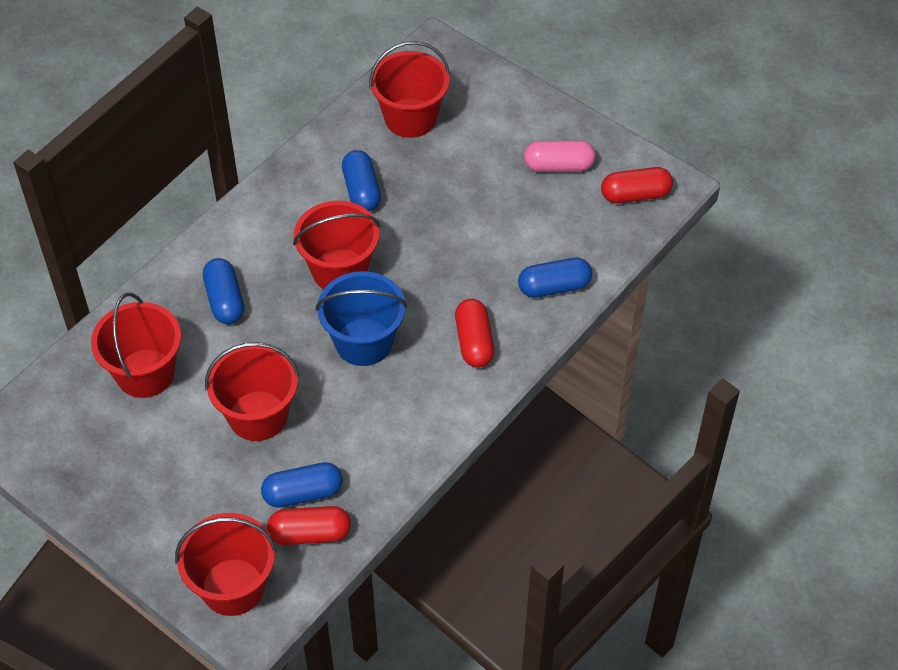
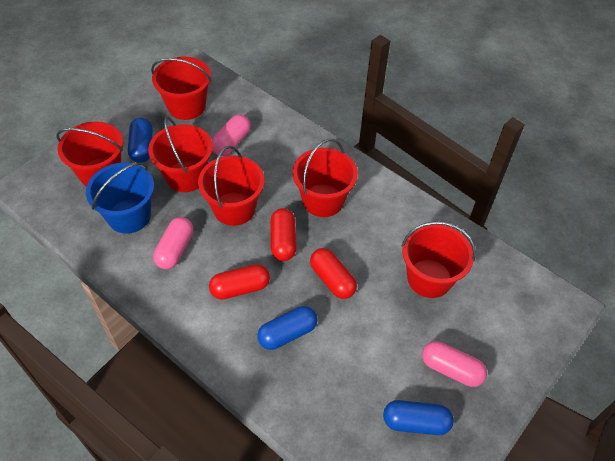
blue capsule: [203,258,244,324] [261,462,343,508] [342,150,381,212] [518,258,592,298] = 4 -> [128,118,153,163] [257,306,318,350] [383,400,454,435] = 3
pink capsule: [524,140,596,172] = 1 -> [153,217,193,269] [212,115,251,156] [422,341,487,387] = 3
red bucket: [91,293,181,398] [175,513,277,616] [205,342,299,441] [293,201,380,289] [369,41,450,138] = 5 -> [56,122,123,187] [148,116,213,192] [151,57,212,120] [198,146,265,226] [292,139,358,217] [402,221,476,298] = 6

